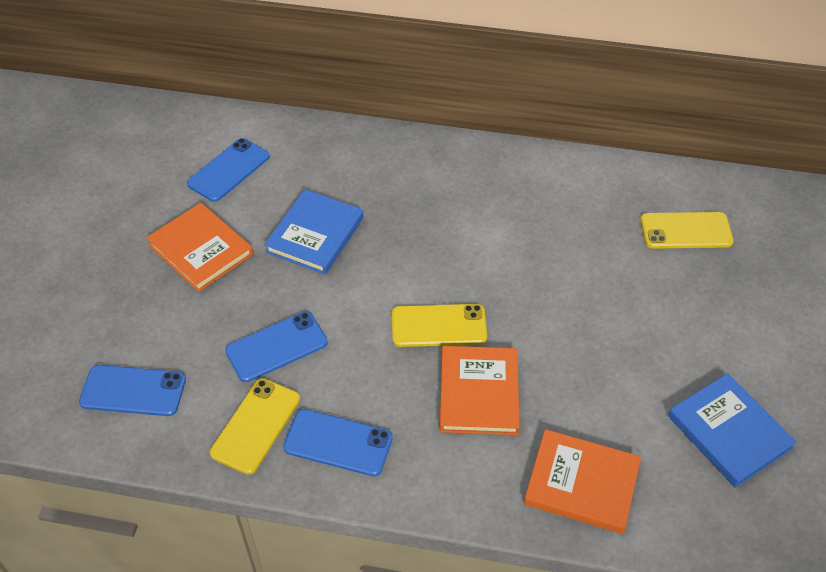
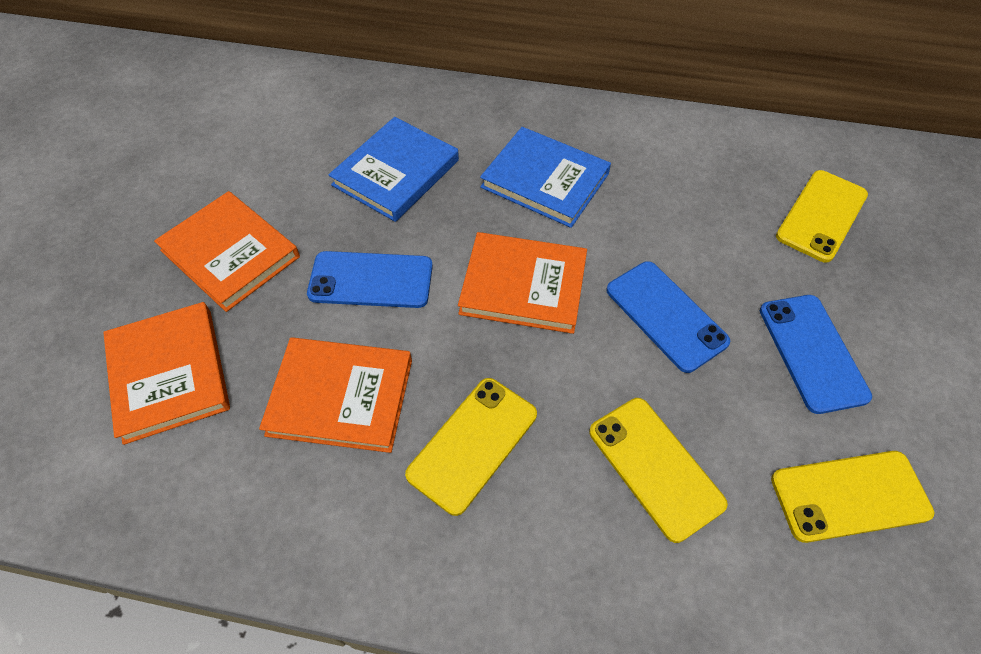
blue phone: [79,365,186,416] [187,138,270,202] [225,311,328,382] [283,409,393,476] = 4 -> [307,251,433,308] [606,261,730,373] [760,295,872,414] = 3
orange book: [146,203,253,292] [440,346,520,435] [524,429,641,534] = 3 -> [103,302,230,445] [154,191,300,312] [259,337,412,453] [458,232,587,334] = 4
yellow phone: [210,378,300,475] [392,304,487,347] [640,212,734,249] = 3 -> [405,378,537,516] [589,398,728,543] [771,451,934,543] [776,170,868,262] = 4

